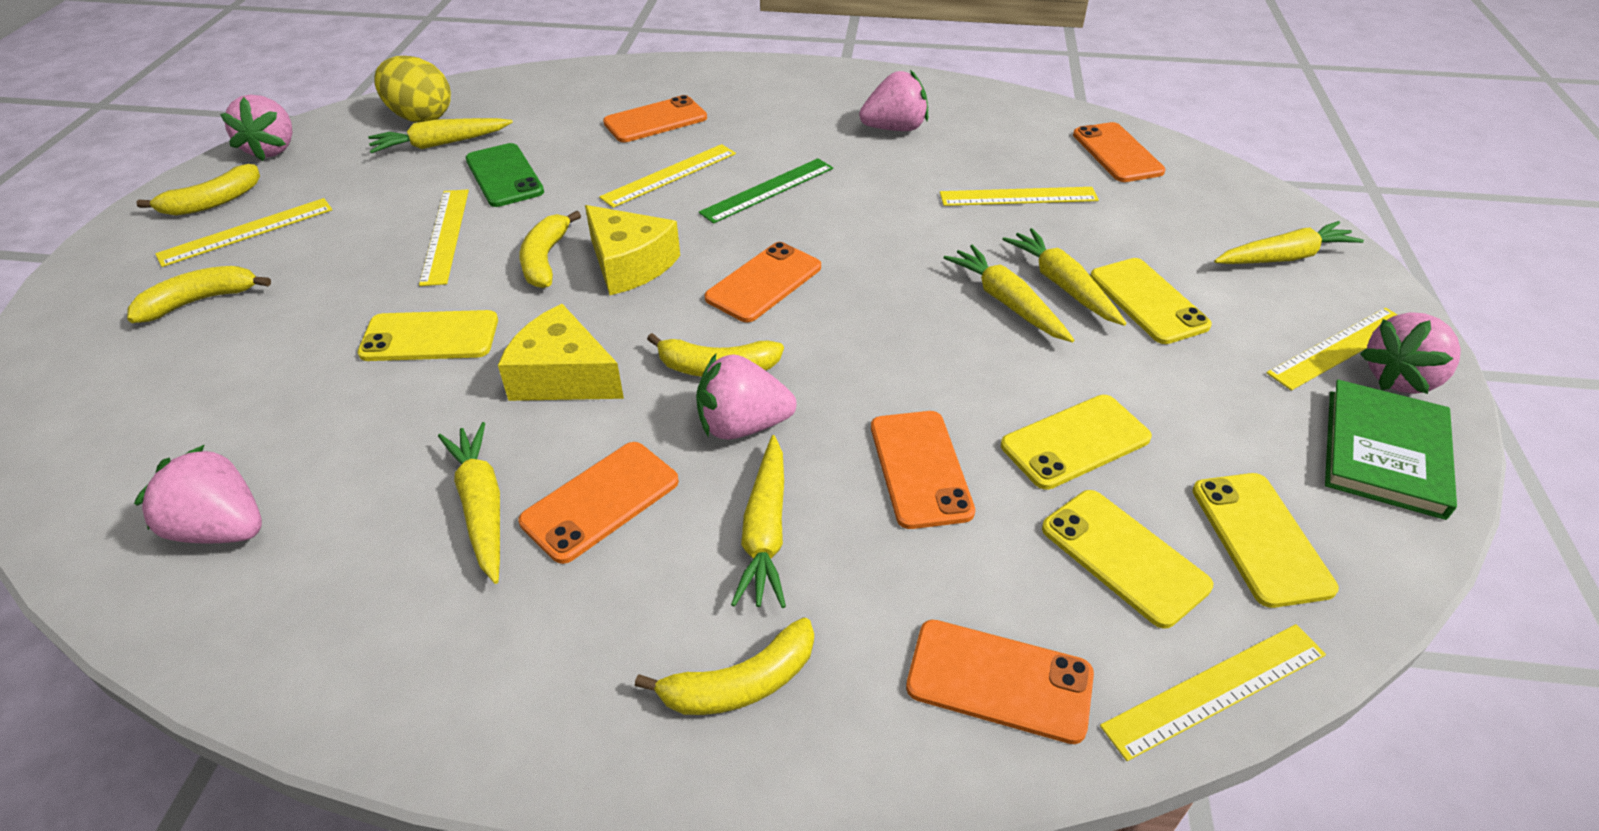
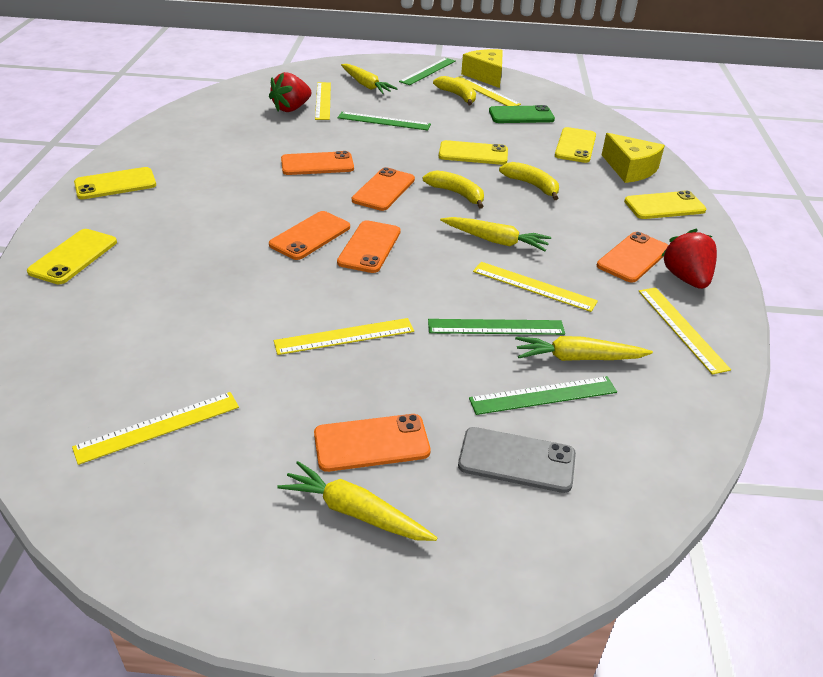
green book: [1325,380,1457,520] = 1 -> none = 0
green ruler: [699,158,833,224] = 1 -> [338,112,431,130] [399,58,455,85] [428,319,565,335] [469,376,617,415] = 4
grey phone: none = 0 -> [458,427,576,493] = 1
pink strawberry: [134,445,262,544] [220,94,293,161] [696,354,797,440] [859,70,928,131] [1360,312,1461,394] = 5 -> none = 0
red strawberry: none = 0 -> [269,72,311,112] [661,229,717,289] = 2
yellow banana: [127,266,271,323] [137,164,260,216] [520,211,581,288] [635,617,814,715] [647,333,784,377] = 5 -> [423,170,484,209] [433,76,476,105] [499,162,559,200] = 3
yellow carrot: [368,118,513,153] [438,422,500,584] [731,435,786,608] [944,245,1074,343] [1002,228,1127,326] [1214,221,1364,264] = 6 -> [277,461,437,541] [341,64,398,94] [440,217,551,251] [515,336,653,361] = 4
yellow egg: [374,56,451,122] = 1 -> none = 0

